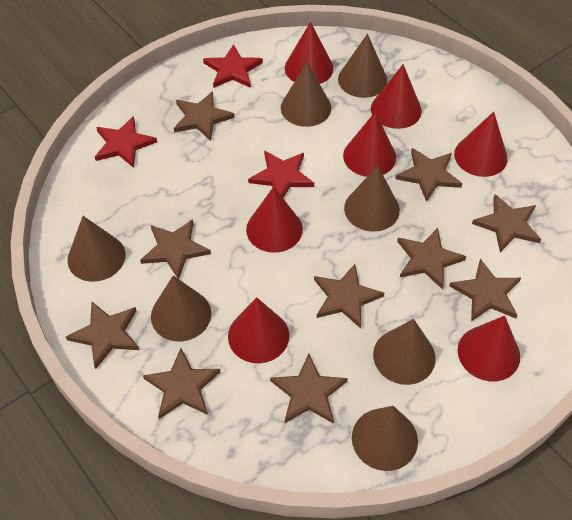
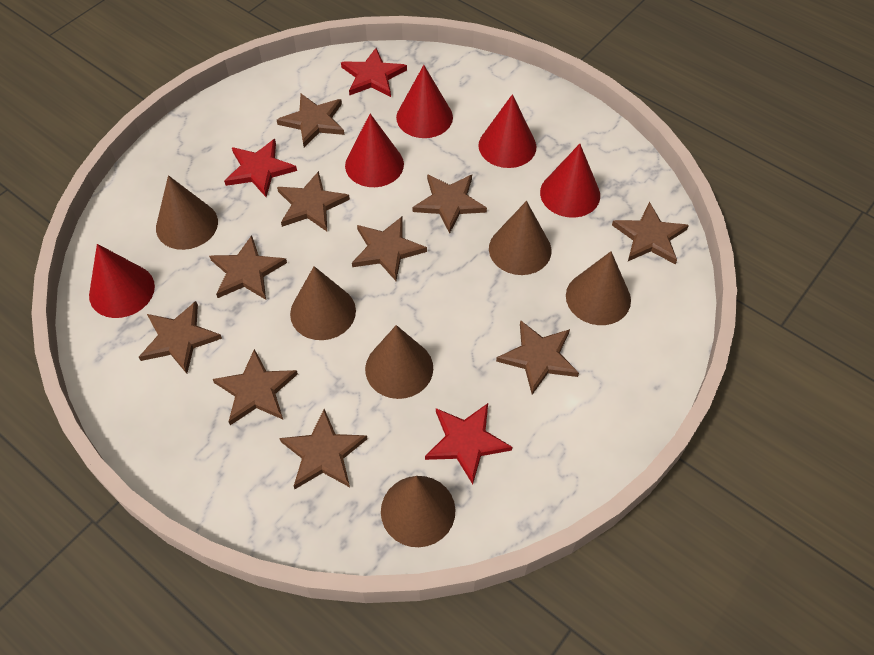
brown cone: [67,216,126,282] [151,275,211,341] [281,62,331,127] [338,34,388,98] [344,166,400,232] [352,406,418,471] [373,319,436,385] = 7 -> [156,175,218,250] [290,266,356,340] [365,325,433,399] [381,476,456,547] [489,201,552,275] [566,251,631,325] = 6
red cone: [228,297,289,363] [246,187,303,253] [285,22,334,84] [343,112,396,177] [371,64,422,129] [454,112,508,177] [458,316,520,381] = 7 -> [89,244,155,318] [345,114,404,187] [396,65,453,138] [478,94,536,168] [540,144,600,218] = 5

